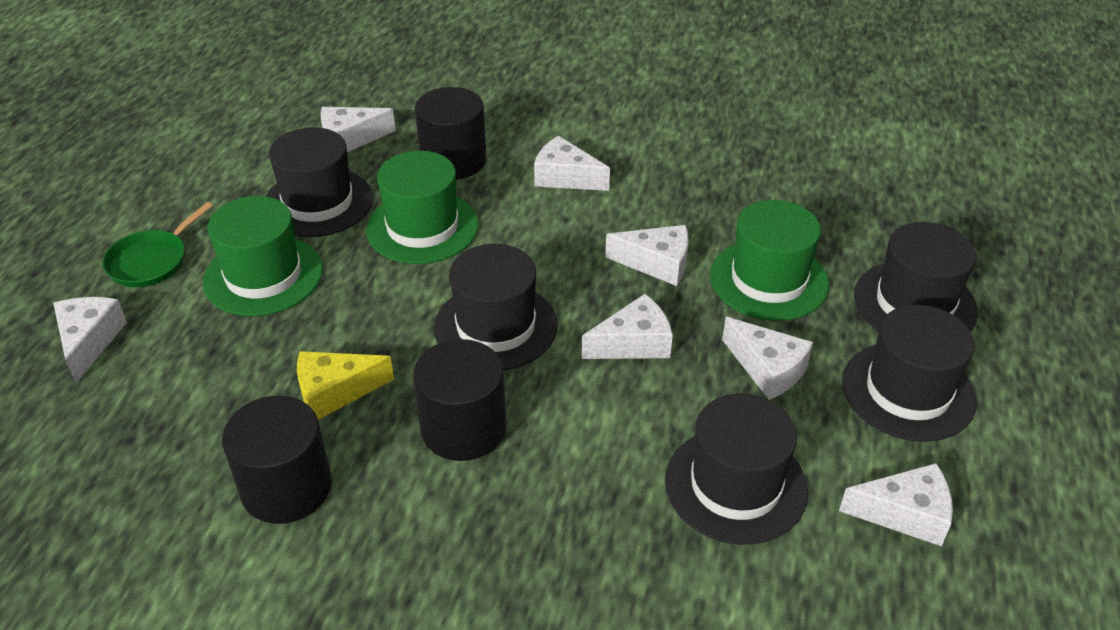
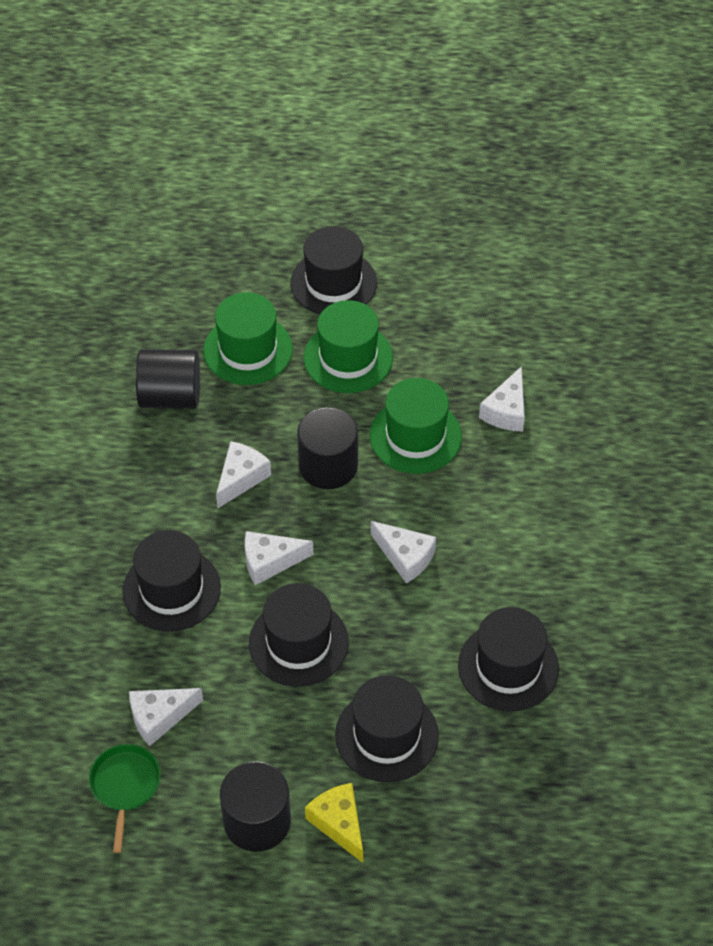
white cheese: [53,297,127,383] [321,107,396,152] [534,136,610,191] [582,294,673,359] [605,225,689,286] [722,317,813,400] [839,463,953,546] = 7 -> [129,688,203,746] [216,441,271,508] [245,531,313,585] [371,521,436,583] [479,366,525,432] = 5

